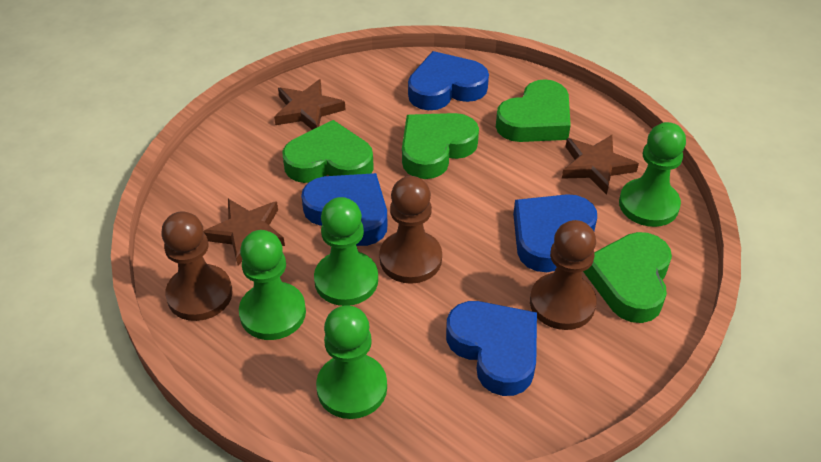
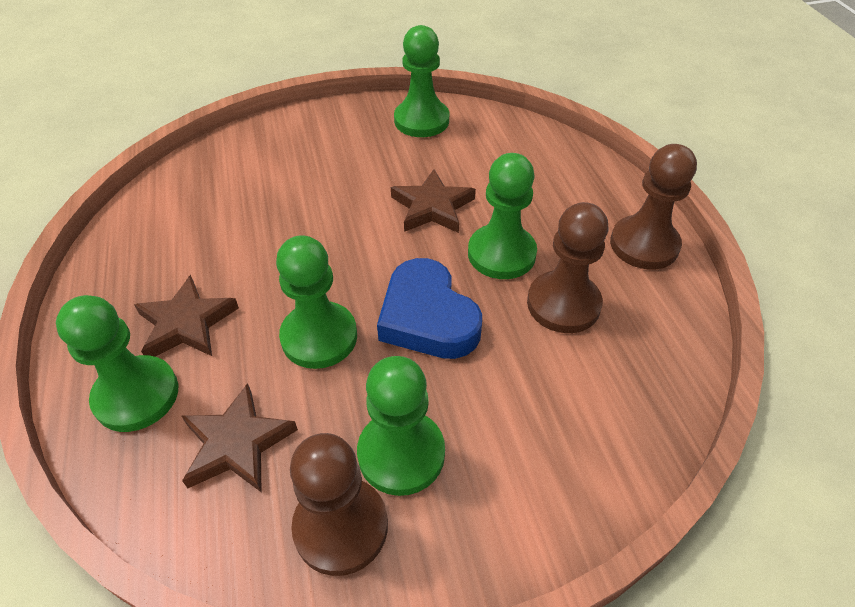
blue heart: [301,173,388,246] [408,51,489,110] [446,301,537,396] [513,194,597,272] = 4 -> [377,258,482,359] = 1
green heart: [282,120,374,183] [402,113,479,179] [496,79,571,142] [583,232,672,323] = 4 -> none = 0
green pawn: [239,230,306,340] [314,197,378,306] [316,305,387,419] [619,122,686,227] = 4 -> [56,295,178,432] [276,235,357,369] [357,356,445,496] [394,25,449,137] [468,153,537,279] = 5

